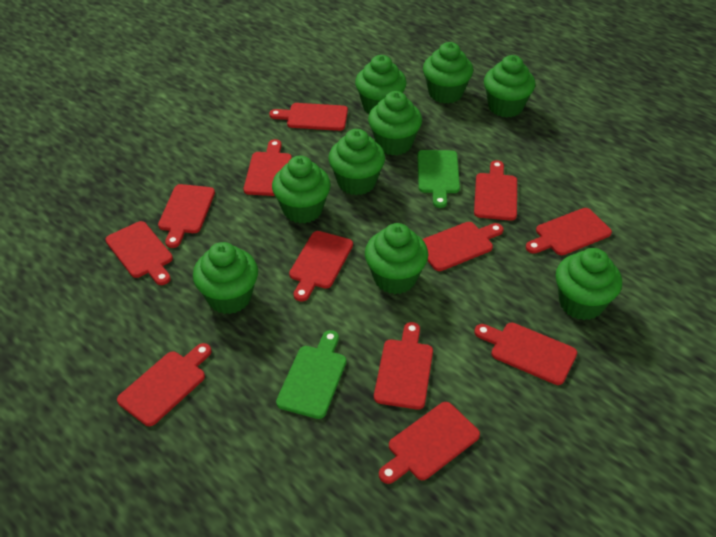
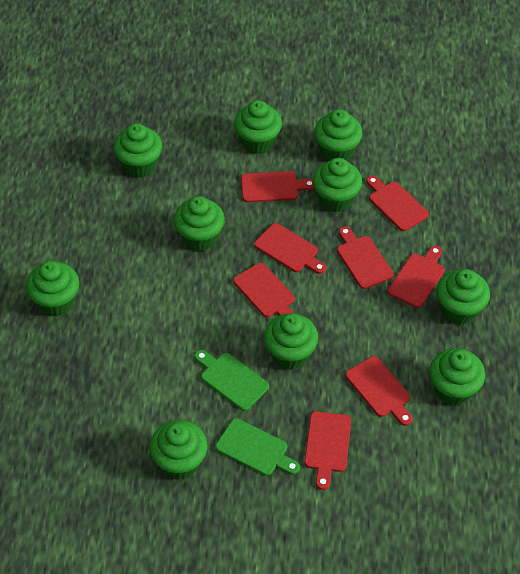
green cupcake: [193,242,258,314] [272,156,331,223] [328,129,385,195] [355,55,407,114] [365,223,428,294] [368,91,422,155] [423,42,473,104] [484,55,535,118] [555,248,622,320] = 9 -> [26,261,79,316] [114,123,162,178] [150,420,208,480] [174,196,225,251] [234,100,282,154] [264,313,318,370] [313,158,362,212] [314,109,363,161] [429,348,485,406] [437,269,490,325] = 10
red cutting board: [105,221,173,285] [117,343,212,426] [158,184,215,248] [244,139,292,196] [269,103,348,131] [289,231,353,302] [374,322,433,410] [379,402,480,484] [422,222,503,271] [474,160,517,221] [474,323,577,385] [526,208,612,255] = 12 -> [233,263,295,317] [241,171,314,202] [254,223,326,274] [304,411,351,490] [337,227,394,289] [345,356,413,426] [366,176,429,231] [388,246,445,308] = 8

